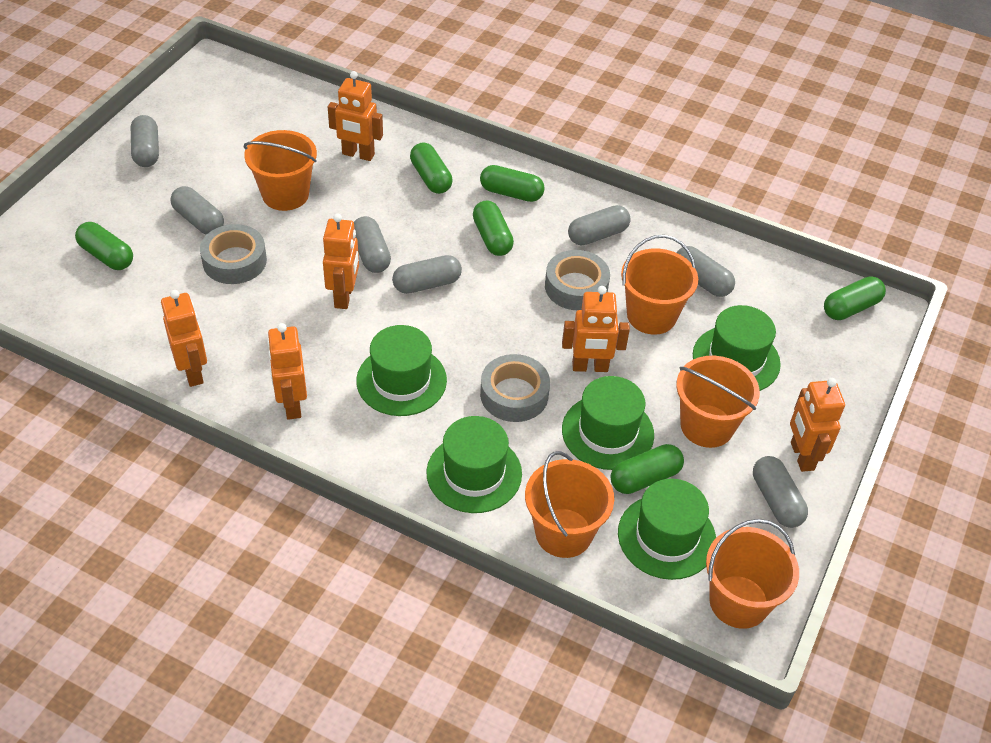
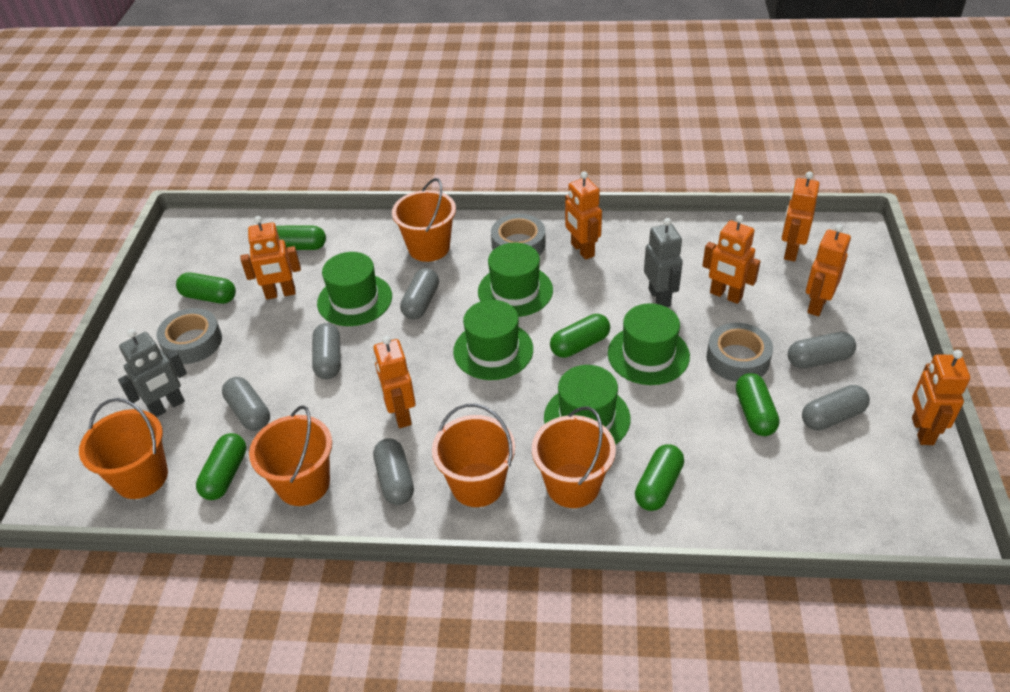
grey capsule: [131,115,159,167] [170,186,224,235] [354,216,391,273] [392,255,462,294] [568,205,631,245] [676,246,735,297] [753,456,808,528] = 7 -> [222,377,270,431] [312,323,341,379] [373,438,414,505] [400,268,439,319] [788,332,856,369] [802,385,870,431] = 6
grey robot: none = 0 -> [118,329,187,417] [644,218,683,307] = 2
orange robot: [161,290,207,387] [267,323,307,420] [323,214,359,309] [328,71,383,161] [562,286,630,372] [790,378,845,472] = 6 -> [241,216,301,300] [373,336,416,428] [565,171,602,260] [702,215,761,304] [782,171,820,261] [806,224,851,316] [912,350,970,445] = 7

